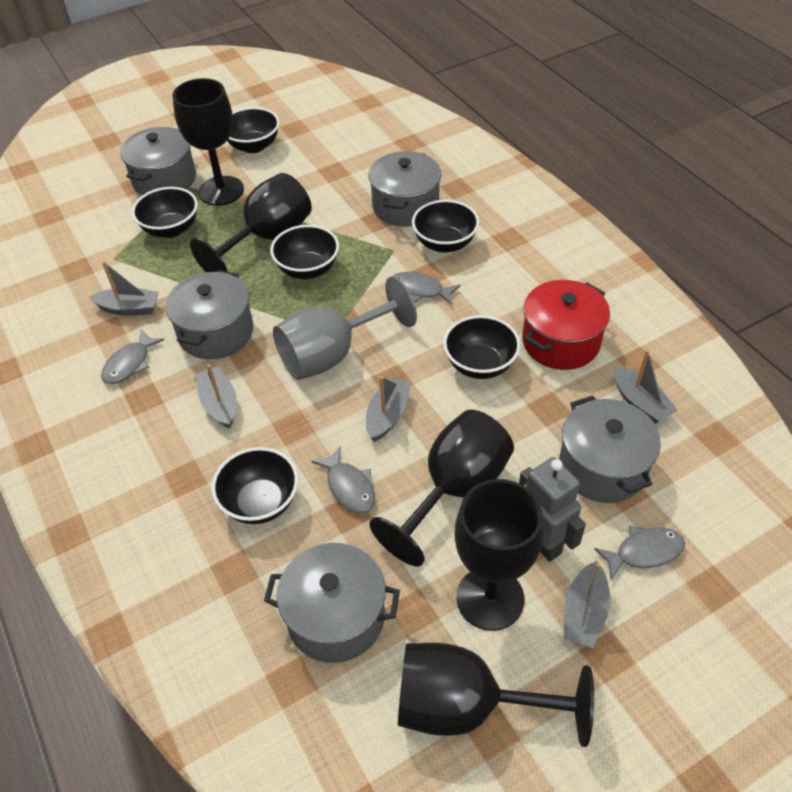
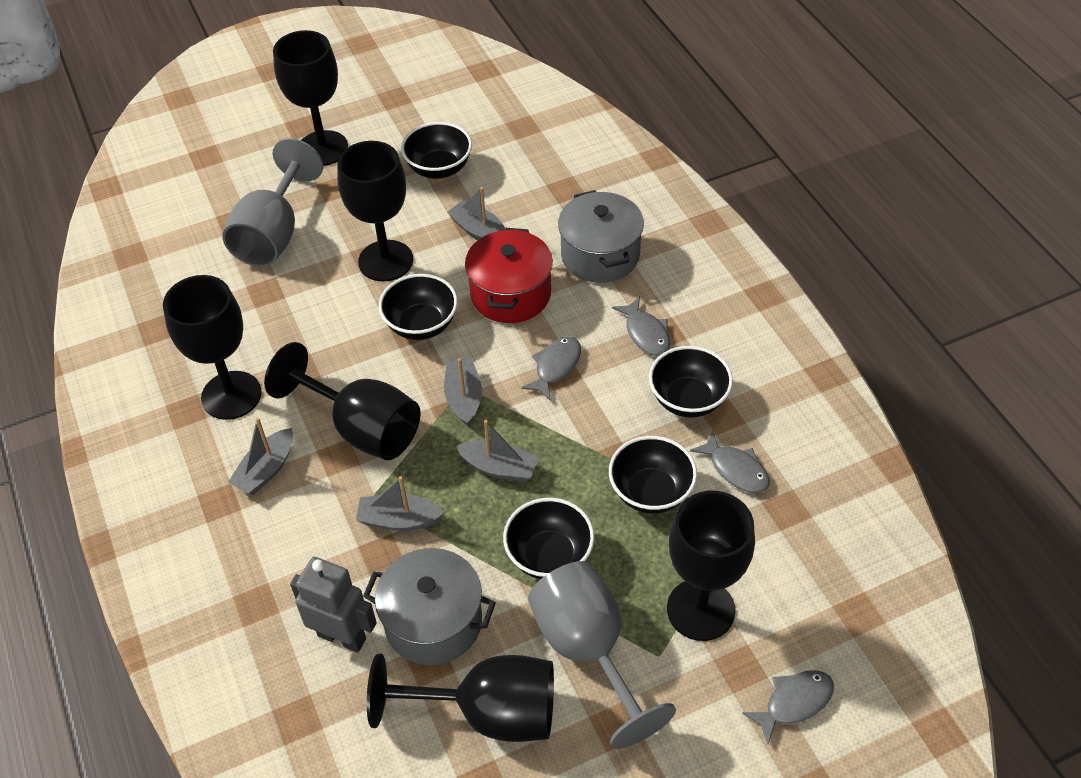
black bowl: [132,187,198,238] [212,447,298,524] [227,107,280,153] [270,225,339,279] [412,200,479,253] [443,315,520,379] = 6 -> [379,274,458,340] [401,122,472,179] [503,498,594,579] [609,436,697,514] [649,346,733,418] = 5
black goblet: [172,78,244,206] [190,173,312,272] [369,410,514,566] [398,643,594,747] [454,479,544,631] = 5 -> [163,275,261,420] [264,342,420,460] [273,30,348,166] [337,141,413,282] [367,654,554,742] [667,491,755,641] = 6
grey goblet: [273,276,417,380] = 1 -> [222,138,323,267] [528,561,676,749] = 2
grey pot: [120,127,196,195] [165,270,253,359] [264,543,400,663] [369,151,441,227] [559,396,661,503] = 5 -> [363,548,496,665] [558,190,644,283] = 2

